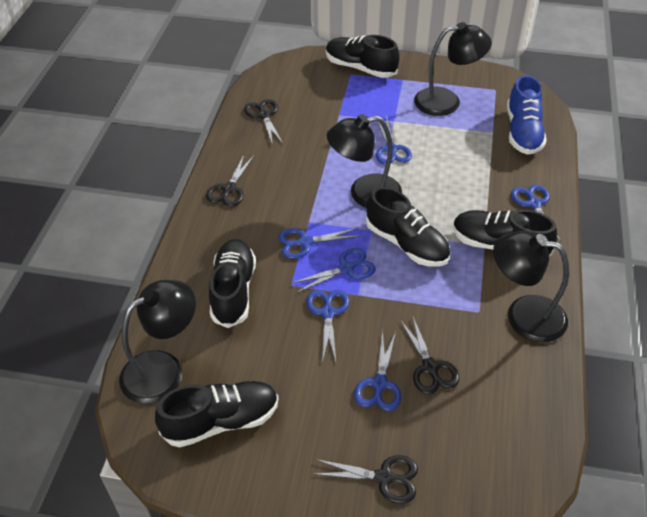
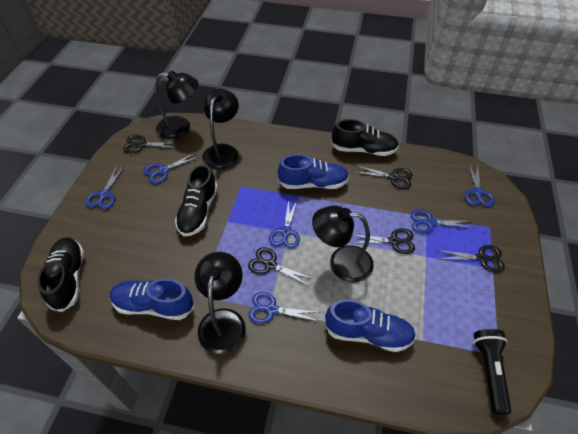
black flashlight: none = 0 -> [473,329,511,415] = 1
black scissors: [206,155,254,207] [244,99,283,145] [315,455,418,504] [400,317,459,394] = 4 -> [123,135,177,153] [248,247,314,286] [352,228,415,254] [355,166,413,189] [436,245,505,273] = 5
black shoe: [155,381,279,447] [209,239,256,328] [326,35,400,78] [366,187,450,267] [453,210,557,257] = 5 -> [37,237,84,312] [175,164,218,237] [331,119,399,156] = 3
blue shoe: [507,75,547,155] = 1 -> [110,279,194,320] [278,154,349,189] [325,299,416,352] = 3

